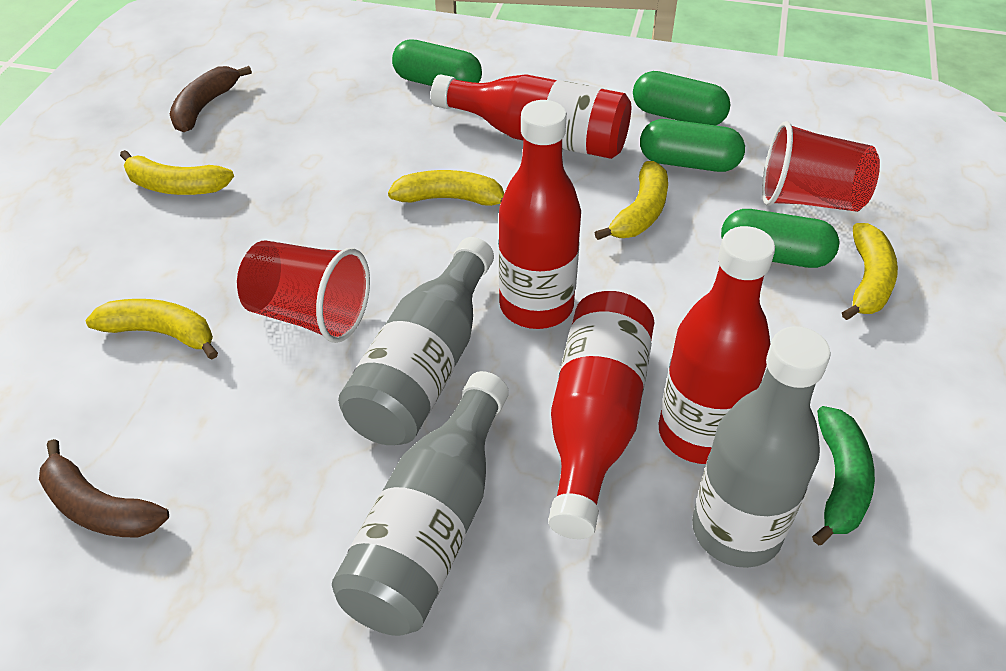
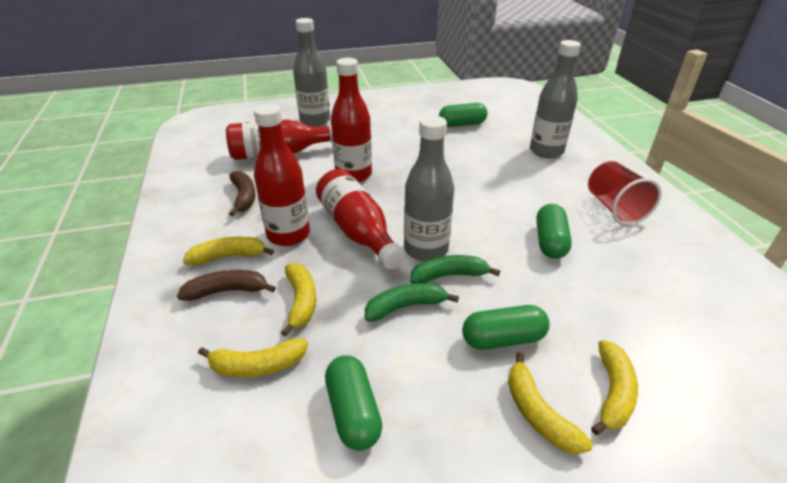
green banana: [812,406,875,545] = 1 -> [365,283,459,322] [410,255,500,284] = 2
red cup: [237,241,370,343] [762,121,880,212] = 2 -> [588,161,662,225] = 1

